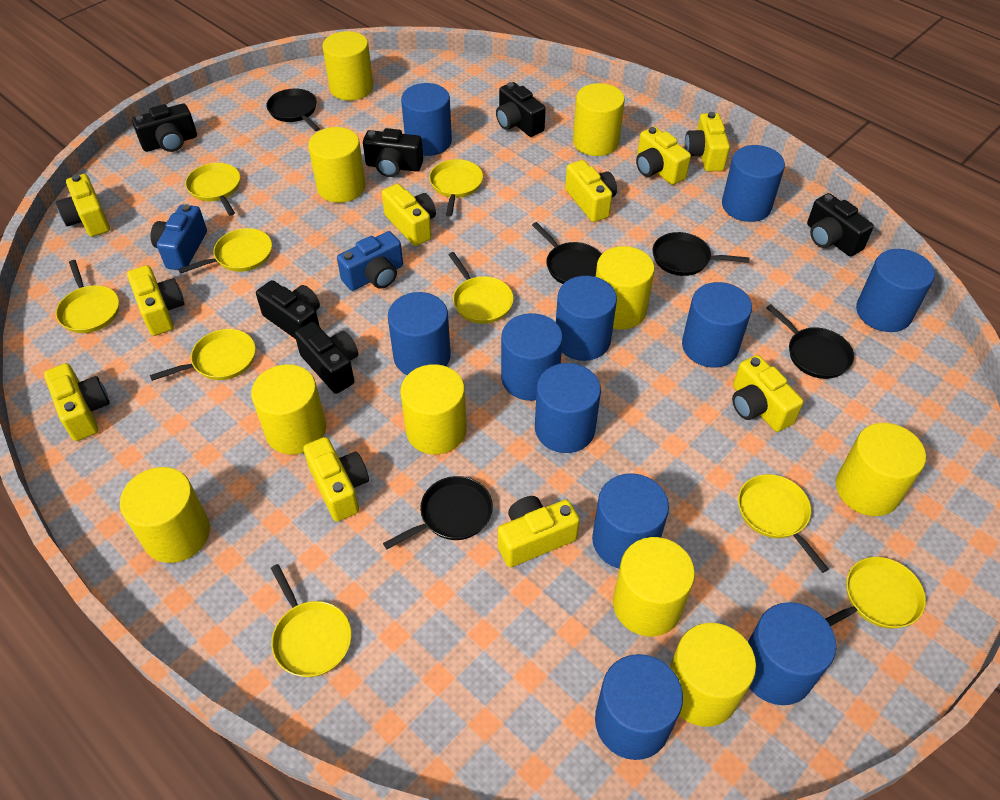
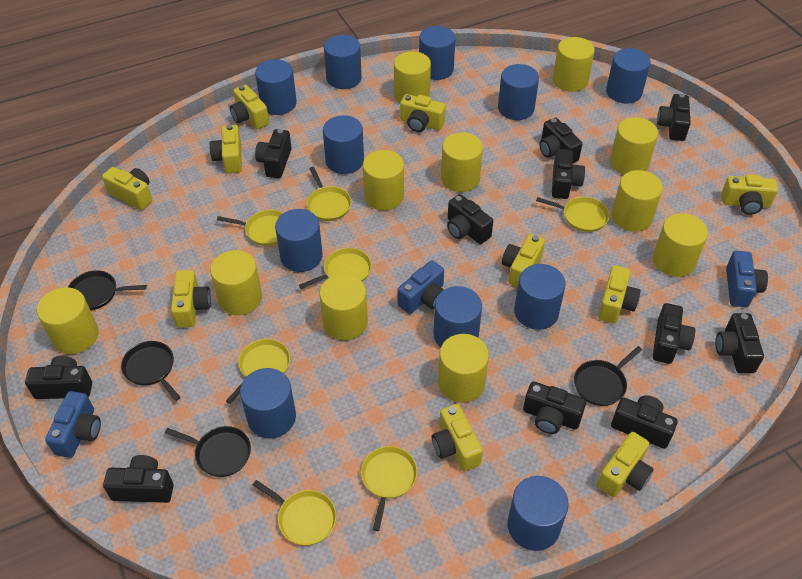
black camera: [132,103,197,152] [256,280,320,339] [294,322,358,394] [363,128,423,177] [496,82,546,137] [807,193,874,257] = 6 -> [25,356,92,399] [103,455,174,503] [255,129,292,178] [447,194,493,244] [523,381,586,434] [539,118,582,163] [552,149,585,199] [611,395,678,449] [653,303,695,364] [657,94,691,141] [715,313,764,373] = 11
black pan: [266,89,320,131] [383,476,493,549] [532,222,602,284] [653,232,750,276] [767,304,854,379] = 5 -> [68,270,147,310] [121,341,181,401] [165,426,251,477] [574,346,642,406] = 4
blue camera: [151,204,207,270] [337,231,403,291] = 2 -> [45,391,101,458] [397,260,444,314] [726,250,768,307] = 3
yellow cylinder: [120,467,210,563] [251,364,326,455] [308,127,366,203] [322,31,373,101] [400,364,467,455] [573,83,625,156] [596,246,655,330] [613,537,695,636] [670,623,756,727] [836,423,926,516] = 10 -> [37,287,99,354] [210,250,262,315] [319,274,368,340] [363,150,404,210] [394,51,431,103] [438,334,489,403] [441,132,483,192] [553,37,595,92] [610,117,658,175] [612,170,663,232] [653,213,708,277] = 11
yellow pan: [56,260,119,333] [150,329,256,381] [178,228,272,274] [185,163,240,216] [271,564,352,677] [429,159,483,217] [449,252,514,324] [738,474,829,573] [826,557,926,629] = 9 -> [217,210,283,246] [226,339,290,404] [253,480,336,546] [299,248,372,289] [307,167,352,221] [361,446,418,531] [536,197,610,232] = 7

